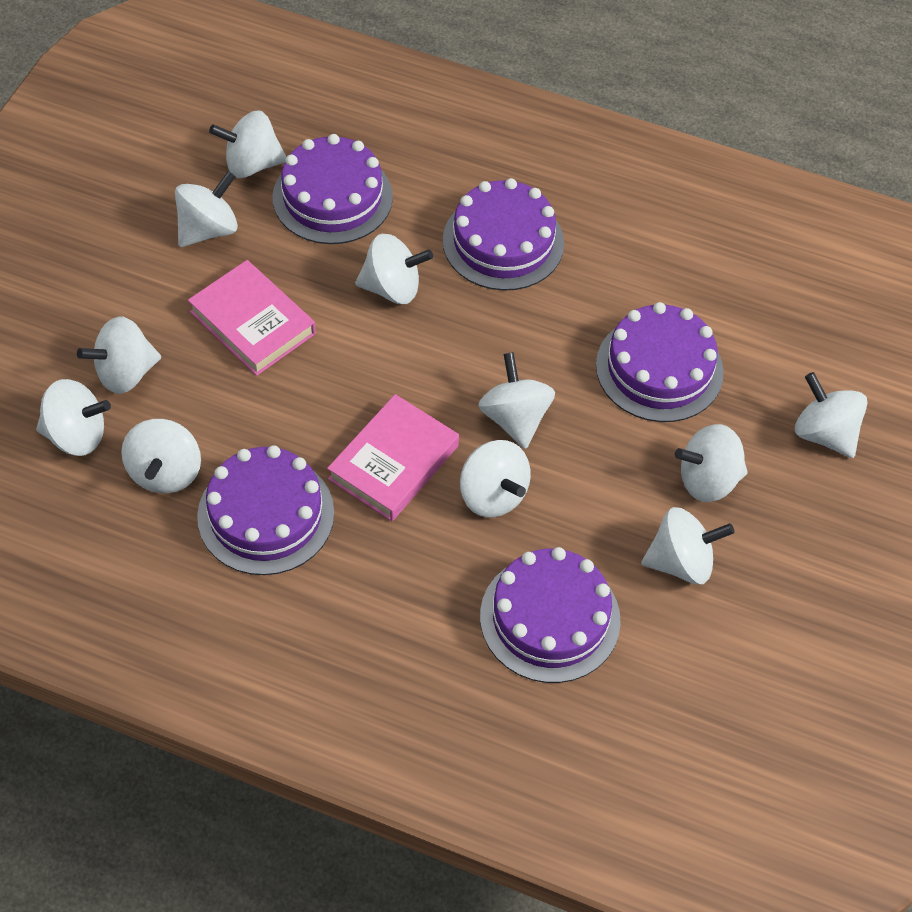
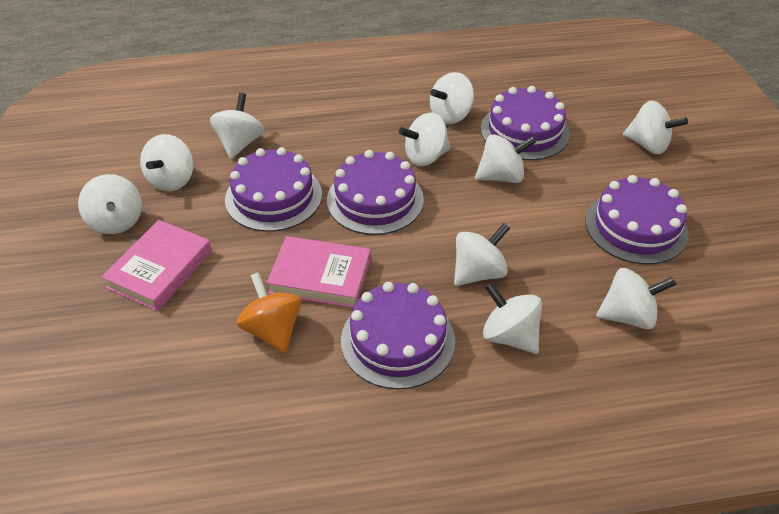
orange spinning top: none = 0 -> [237,272,301,353] = 1
white spinning top: [36,379,111,456] [77,317,161,394] [121,419,201,493] [175,171,238,247] [209,110,286,178] [355,234,433,304] [460,440,531,518] [478,352,555,449] [641,507,735,584] [675,424,748,502] [795,372,867,458] = 11 -> [78,174,142,234] [140,134,193,191] [210,93,264,159] [399,112,451,166] [430,72,474,124] [454,223,510,286] [475,134,536,183] [483,282,542,354] [596,268,676,329] [623,101,688,154] = 10

